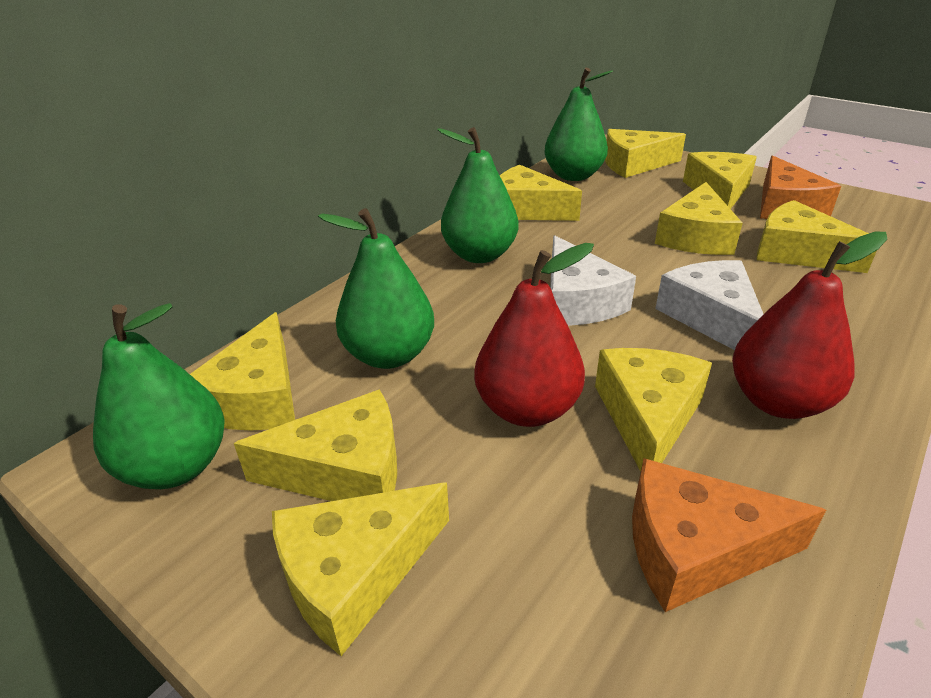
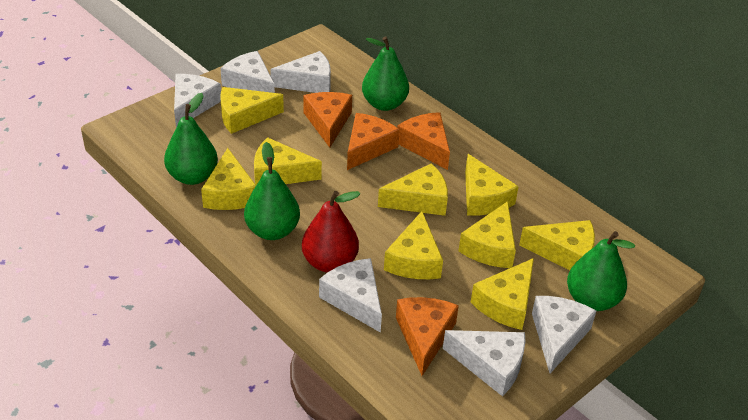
orange cheese: [632,458,826,612] [760,155,841,219] = 2 -> [303,92,352,148] [347,113,400,170] [396,297,459,376] [397,112,450,170] = 4
red pear: [474,243,594,427] [732,231,887,419] = 2 -> [302,191,360,272] = 1
white cheese: [550,235,636,326] [655,260,763,350] = 2 -> [174,74,221,128] [220,51,275,93] [270,51,331,93] [319,258,382,333] [443,330,525,396] [532,296,596,373] = 6

